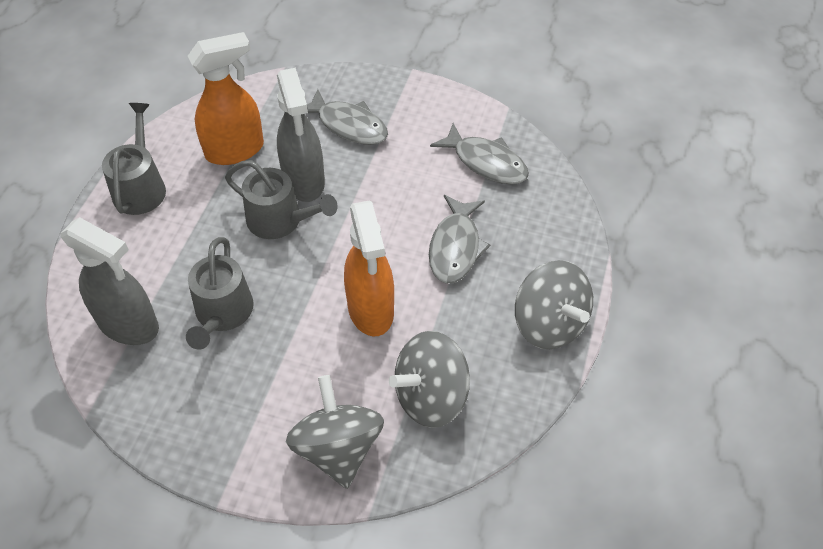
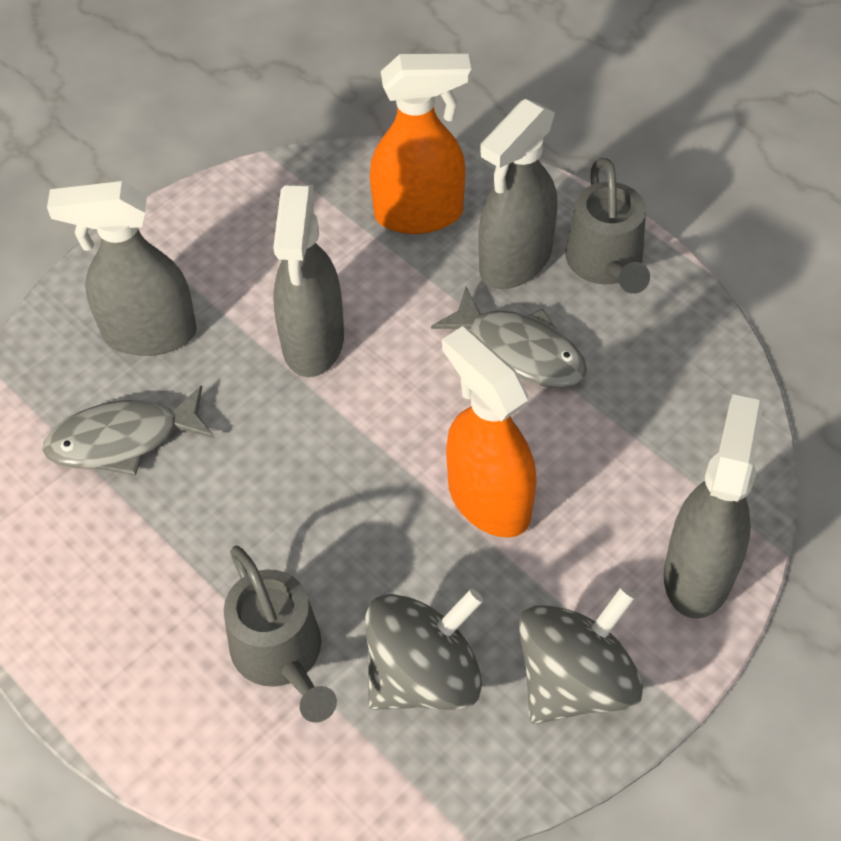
grey fish: [307,89,388,145] [429,195,490,284] [430,123,529,184] = 3 -> [42,385,215,476] [431,287,587,388] = 2
grey spinning top: [286,375,384,489] [389,331,470,428] [515,260,593,349] = 3 -> [365,589,483,710] [518,587,643,724] = 2
grey spray bottle: [60,217,159,345] [277,68,325,202] = 2 -> [47,181,197,356] [273,184,344,377] [478,99,557,289] [664,394,763,619] = 4
grey watering can: [102,103,166,215] [186,237,254,350] [225,160,337,239] = 3 -> [224,546,337,723] [565,158,650,294] = 2

